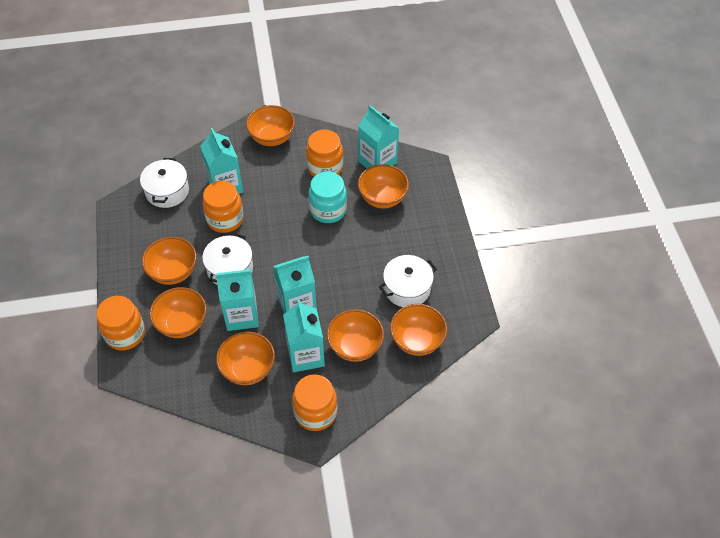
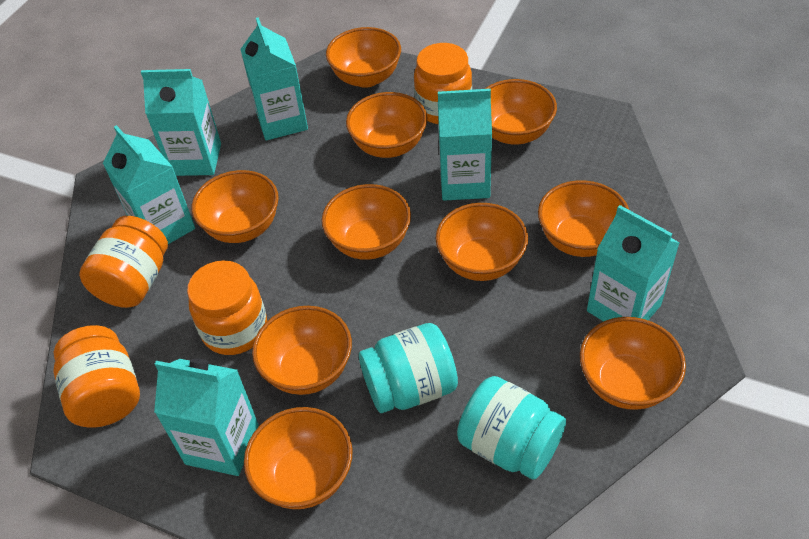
orange bowl: [142,237,197,285] [149,287,207,338] [216,332,275,385] [246,105,295,146] [327,309,384,362] [358,164,409,208] [390,304,447,356] = 7 -> [192,170,279,243] [244,407,353,509] [252,306,352,395] [322,184,411,260] [326,27,401,88] [346,92,427,158] [436,203,528,281] [485,79,557,145] [538,180,629,257] [580,317,686,410] = 10
turquoise carton: [200,128,243,194] [216,269,259,331] [273,256,317,314] [283,299,325,372] [358,105,399,168] = 5 -> [103,125,195,244] [141,69,221,176] [154,359,259,476] [240,17,308,140] [438,89,492,201] [587,205,680,322] = 6
turquoise jar: [309,172,347,223] = 1 -> [359,323,458,413] [457,376,566,480] = 2
white pot: [140,158,189,208] [202,233,253,285] [379,255,437,307] = 3 -> none = 0

